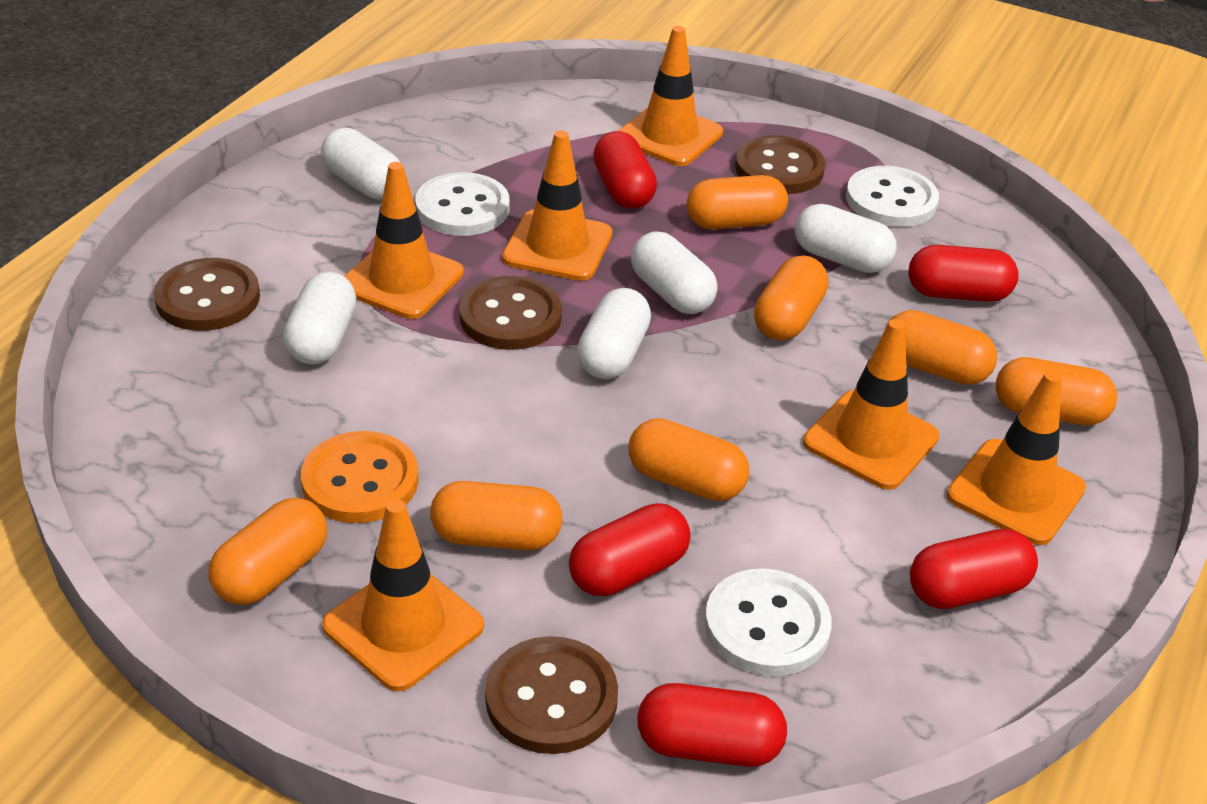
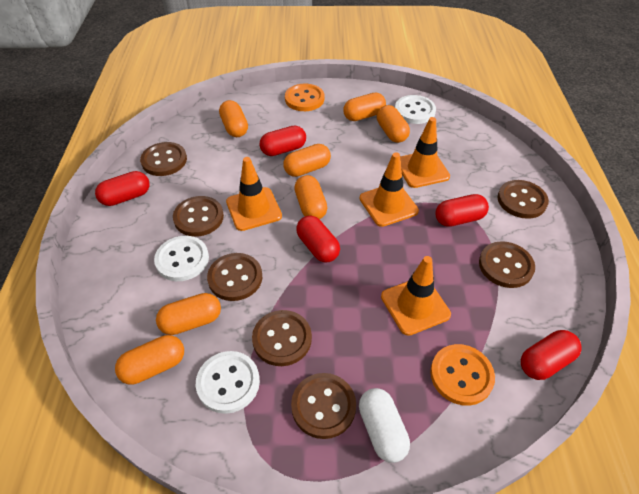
brown button: [154,258,260,331] [459,276,562,350] [485,636,618,754] [735,135,825,194] = 4 -> [140,142,187,176] [173,196,224,237] [207,253,262,301] [252,310,312,366] [291,373,356,439] [479,241,535,288] [498,180,549,219] = 7
orange button: [301,431,419,523] = 1 -> [285,84,324,111] [430,344,495,406] = 2
orange traffic cone: [322,499,484,691] [344,162,464,319] [502,130,613,281] [618,26,723,166] [803,319,940,490] [947,371,1086,545] = 6 -> [226,157,282,231] [359,152,419,227] [381,256,451,336] [400,117,450,188] = 4
white capsule: [283,272,356,364] [321,128,401,199] [577,288,651,379] [631,231,718,314] [795,204,897,273] = 5 -> [359,388,410,463] = 1

